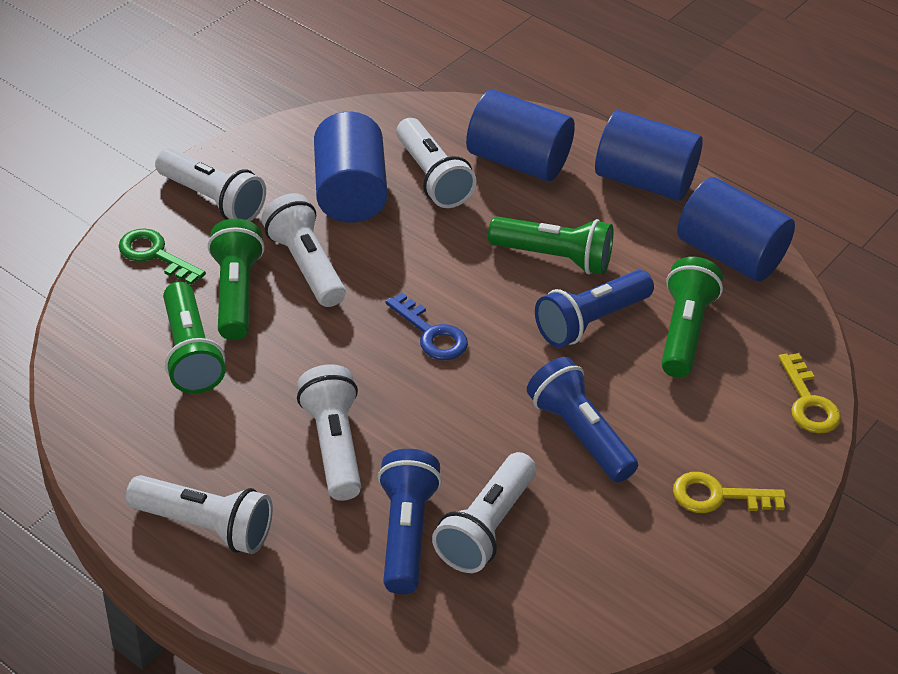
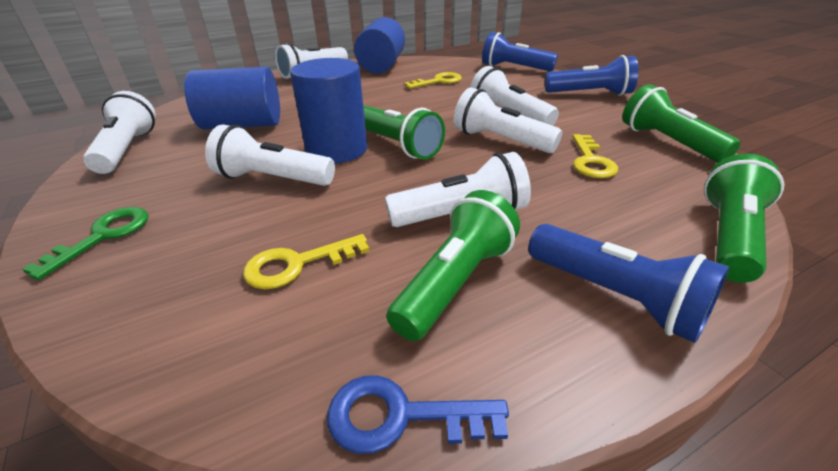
blue cylinder: [314,112,387,223] [466,89,575,181] [595,110,703,201] [677,177,795,282] = 4 -> [184,67,280,130] [290,58,367,163] [354,17,405,73] = 3
yellow key: [673,472,786,513] [778,353,841,433] = 2 -> [243,234,369,289] [404,72,462,89] [573,134,618,178] = 3

